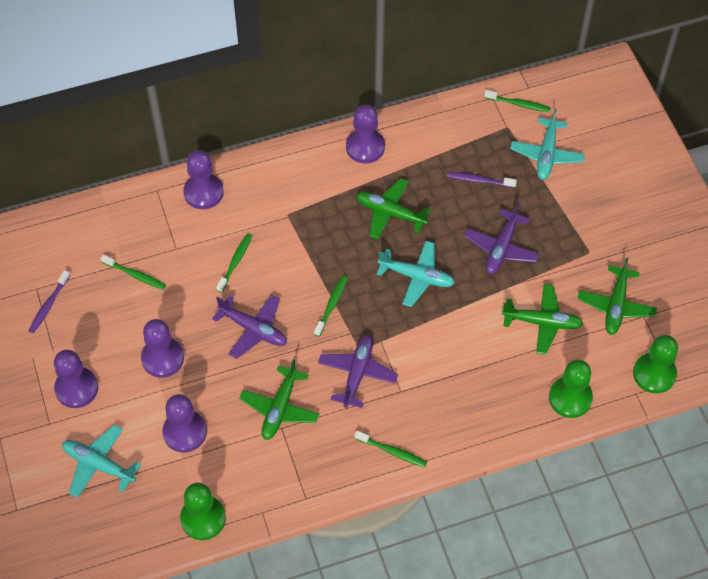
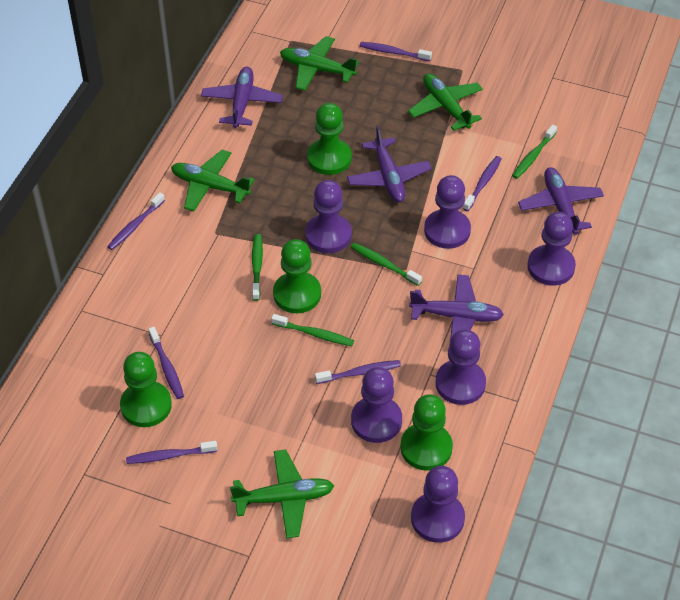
green pawn: [180,483,226,540] [549,360,593,418] [633,335,678,393] = 3 -> [120,352,172,427] [273,239,321,313] [307,103,352,175] [400,394,453,471] = 4
green toothbrush: [101,255,166,290] [216,233,252,293] [314,275,348,337] [355,431,427,467] [484,90,551,112] = 5 -> [252,234,263,301] [271,314,354,346] [351,243,422,286] [512,125,557,179] = 4
purple pawn: [54,350,98,408] [141,319,184,378] [162,394,207,453] [183,150,224,209] [346,104,385,163] = 5 -> [305,180,352,253] [351,367,402,443] [411,466,465,543] [424,175,471,249] [435,330,486,405] [528,212,576,286] = 6
purple plane: [212,295,287,359] [318,335,398,408] [465,202,540,274] = 3 -> [201,67,283,128] [347,126,432,202] [409,274,504,346] [518,167,604,235] = 4
purple toothbrush: [28,270,70,333] [447,172,517,188] = 2 -> [107,192,165,250] [126,441,218,464] [148,327,184,399] [315,360,401,384] [360,42,432,61] [463,156,502,211] = 6
turquoise plane: [62,425,141,498] [377,241,455,307] [510,109,585,180] = 3 -> none = 0

